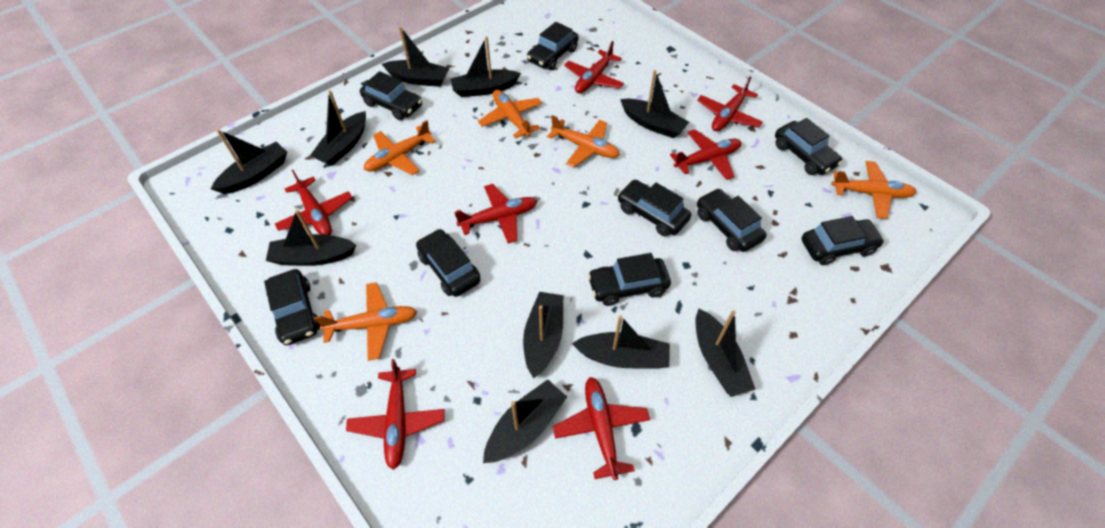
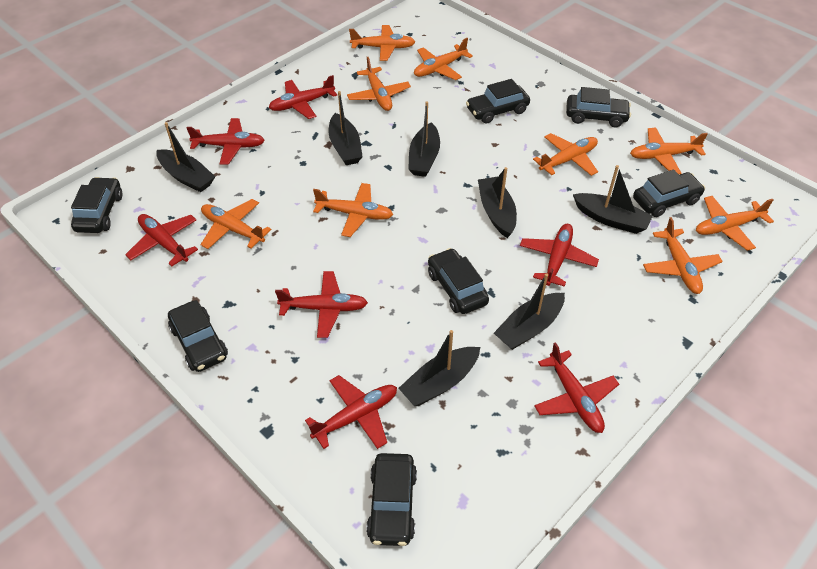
black boat: [211,129,287,194] [266,209,357,266] [310,90,366,166] [382,26,450,87] [450,36,521,97] [483,379,567,463] [523,292,563,378] [572,315,670,369] [620,70,689,138] [695,309,755,397] = 10 -> [156,122,216,192] [329,91,363,165] [398,330,480,406] [408,101,440,177] [478,167,517,238] [494,273,565,350] [573,165,653,234] = 7
black car: [264,269,320,345] [360,71,422,120] [416,229,481,297] [527,22,578,70] [588,253,671,306] [618,180,691,236] [697,188,766,252] [775,118,843,175] [802,216,885,265] = 9 -> [71,177,123,233] [168,300,228,372] [366,453,417,546] [428,248,489,314] [466,79,530,124] [566,87,631,127] [633,170,705,217] = 7
orange plane: [314,282,417,361] [364,120,436,175] [478,90,542,138] [547,115,620,167] [831,161,916,219] = 5 -> [200,199,271,249] [313,183,393,237] [347,57,411,111] [349,25,415,61] [414,38,473,80] [533,133,598,176] [630,127,707,174] [643,217,723,294] [696,196,774,251] = 9

